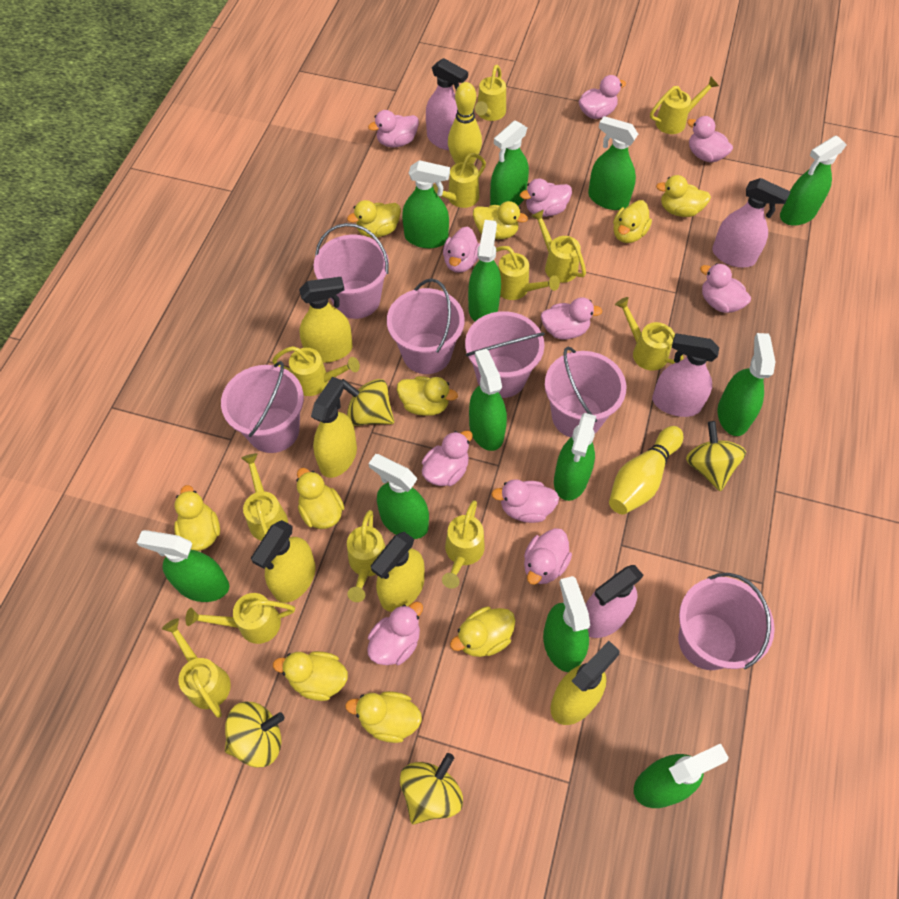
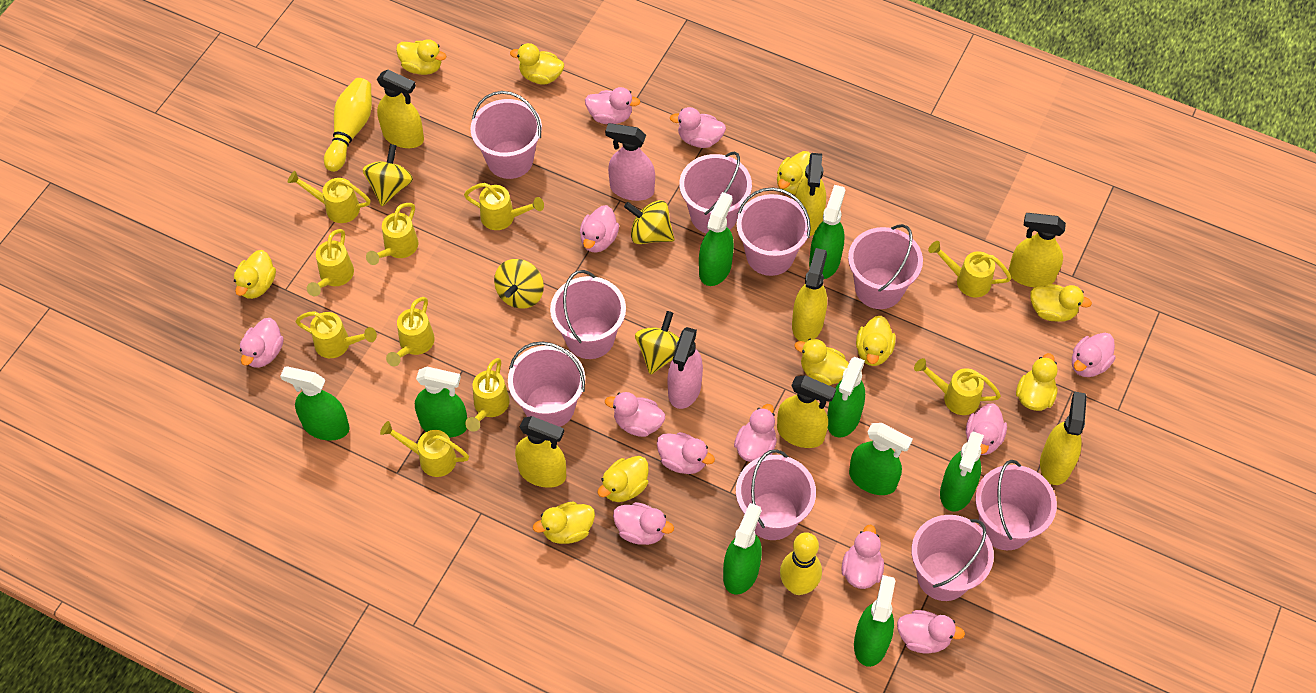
green spray bottle: [137,530,229,602] [368,454,429,539] [402,160,450,248] [468,220,501,321] [469,349,507,451] [490,120,529,206] [543,576,590,672] [554,413,596,501] [588,116,638,210] [634,743,729,808] [718,333,775,436] [780,135,846,226] = 12 -> [280,366,350,441] [415,367,467,438] [699,192,734,286] [723,503,762,595] [809,185,845,279] [827,357,865,438] [849,423,913,495] [854,575,895,667] [940,431,984,512] = 9
pink bucket: [221,361,304,453] [314,223,389,319] [387,278,465,374] [465,311,545,398] [545,347,626,437] [678,573,775,670] = 6 -> [470,91,542,179] [508,342,585,427] [550,270,626,359] [679,151,752,234] [736,188,811,276] [736,449,816,540] [848,224,923,309] [911,515,994,601] [975,460,1057,550] = 9
pink duck: [367,602,423,665] [368,110,419,147] [422,430,473,486] [443,226,480,273] [491,479,559,523] [520,179,572,217] [524,528,572,585] [541,297,603,340] [579,75,626,119] [687,116,733,163] [700,263,751,313] = 11 -> [240,318,283,368] [580,205,619,253] [585,87,640,124] [605,392,665,437] [613,502,674,545] [657,432,715,474] [670,107,726,148] [734,404,777,462] [841,525,884,589] [897,610,965,654] [966,403,1007,455] [1072,333,1115,377] = 12
pink spray bottle: [426,58,468,150] [586,565,644,638] [652,334,719,417] [712,178,790,268] = 4 -> [605,123,655,201] [668,327,703,409] = 2
yellow spray bottle: [251,520,316,603] [299,277,353,363] [311,377,357,478] [371,532,425,612] [550,641,619,725] = 5 -> [377,70,424,148] [515,416,566,488] [777,375,836,448] [792,248,827,342] [795,153,826,236] [1009,213,1066,287] [1040,391,1087,485] = 7
yellow watering can: [162,618,231,718] [186,593,295,644] [241,453,288,541] [272,346,360,396] [347,510,386,602] [433,153,486,208] [442,500,485,589] [475,65,506,121] [496,246,560,300] [531,210,586,283] [615,297,683,370] [650,77,719,134] = 12 -> [288,171,371,223] [296,311,377,358] [307,229,354,296] [366,203,418,265] [380,421,469,477] [386,297,435,366] [464,183,544,230] [465,358,510,432] [914,358,1001,415] [928,241,1011,297] = 10

